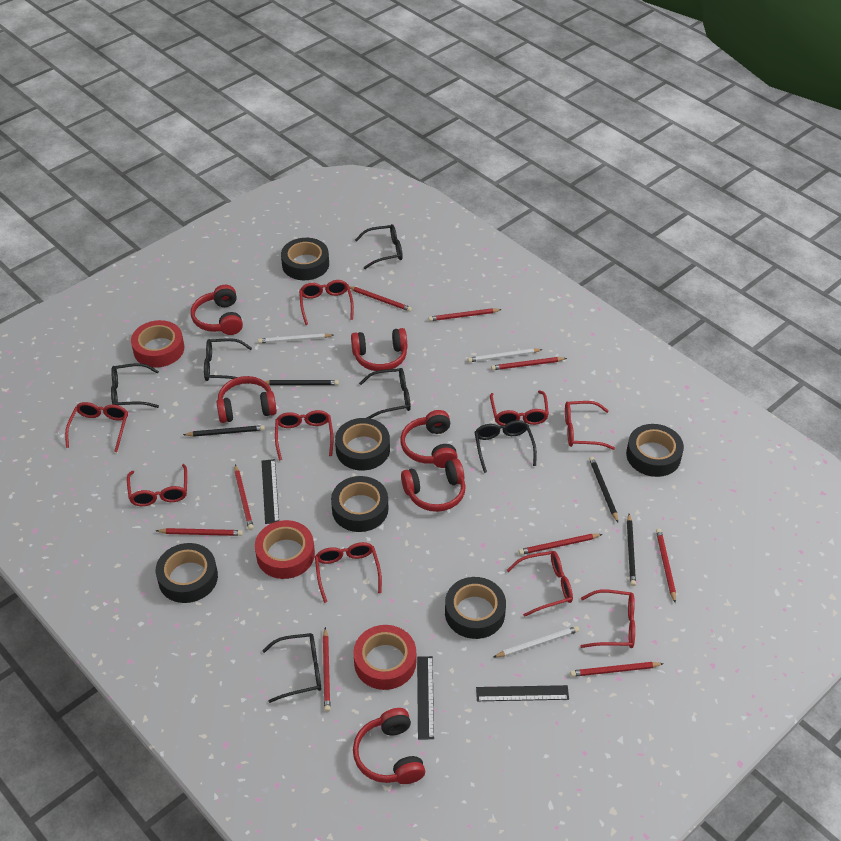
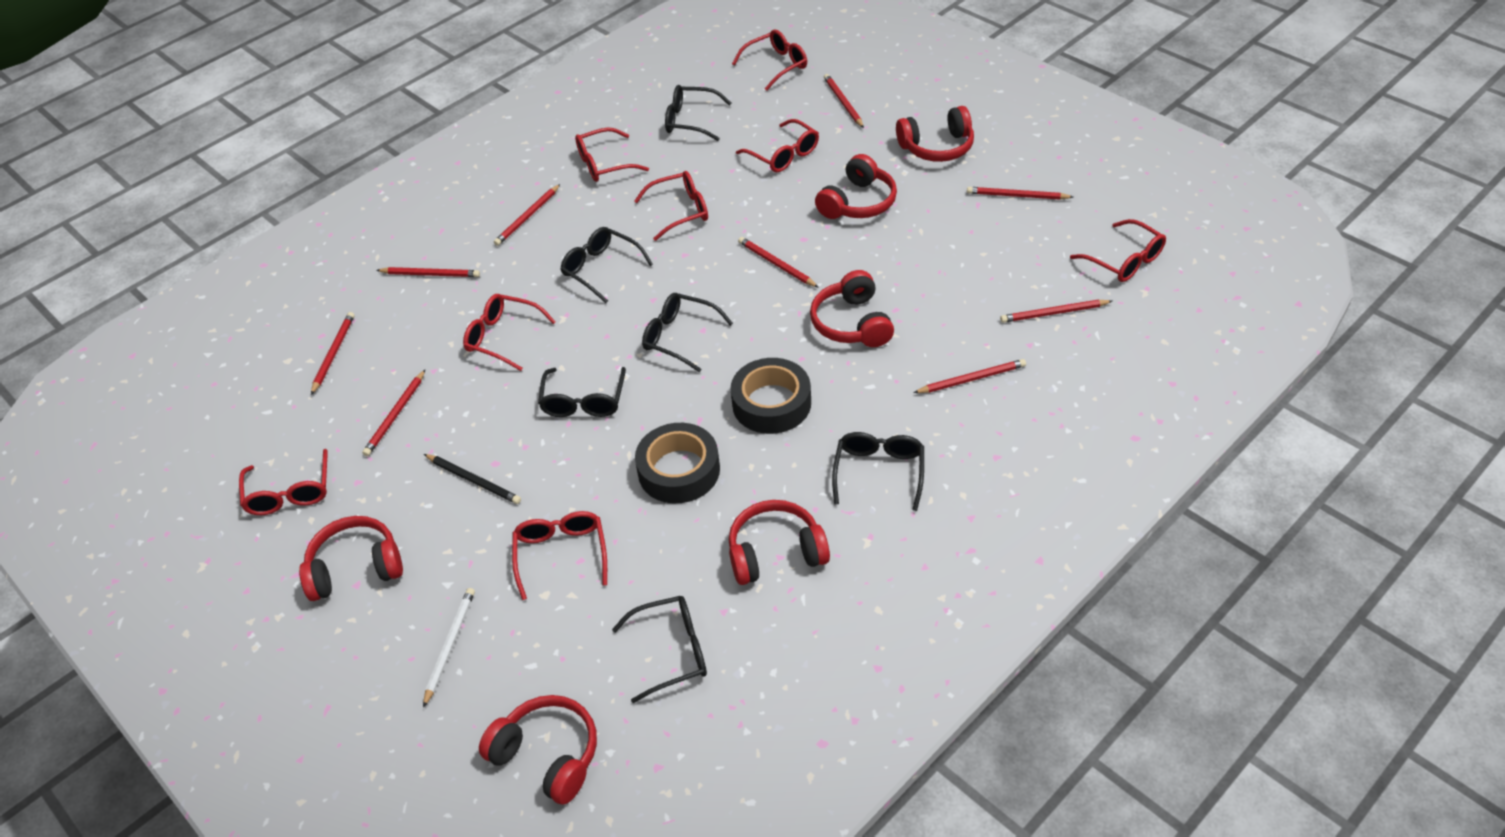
black pencil: [183,425,265,437] [264,380,339,385] [589,457,618,522] [627,514,636,586] = 4 -> [424,454,521,504] = 1
black ruler: [262,459,279,524] [417,656,434,739] [476,685,569,701] = 3 -> none = 0
black tape: [156,543,218,603] [281,238,329,280] [331,476,388,532] [335,418,390,471] [445,577,506,639] [626,424,684,477] = 6 -> [635,423,720,503] [730,358,811,434] = 2
red glasses: [65,402,128,452] [127,464,187,506] [275,410,333,460] [299,280,354,325] [315,542,382,603] [490,390,549,426] [507,551,573,617] [565,401,615,450] [580,590,635,648] = 9 -> [239,449,328,515] [463,294,556,371] [512,511,607,600] [575,127,649,182] [634,171,708,241] [732,30,807,91] [736,119,819,173] [1070,219,1166,282] = 8
red tape: [131,320,184,368] [255,520,315,579] [353,625,416,690] = 3 -> none = 0
white pencil: [258,333,334,343] [468,348,543,362] [494,626,579,657] = 3 -> [423,588,475,708] = 1

